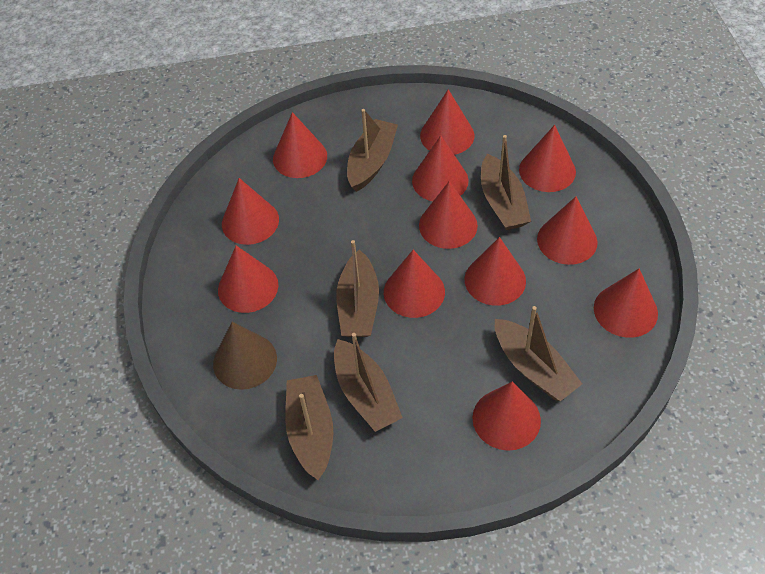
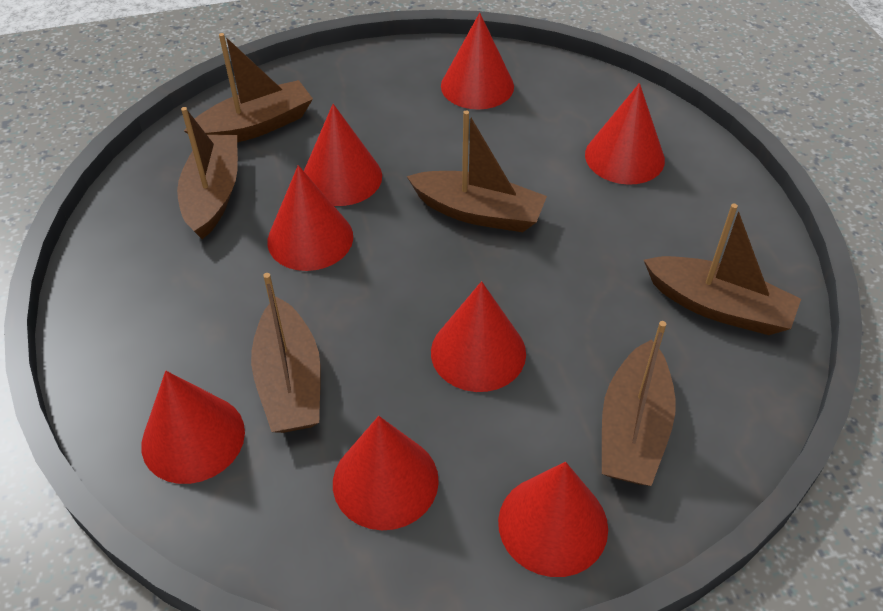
brown cone: [213,322,277,390] = 1 -> none = 0
red cone: [218,245,278,313] [222,178,279,245] [273,112,327,178] [384,250,445,318] [412,135,469,201] [419,181,478,249] [420,89,474,155] [464,237,526,306] [472,382,541,451] [519,125,576,192] [537,196,598,265] [594,268,658,338] = 12 -> [141,371,245,484] [267,165,353,271] [304,104,382,206] [333,416,439,530] [431,281,526,392] [441,13,514,110] [498,462,608,577] [585,83,665,185] = 8

